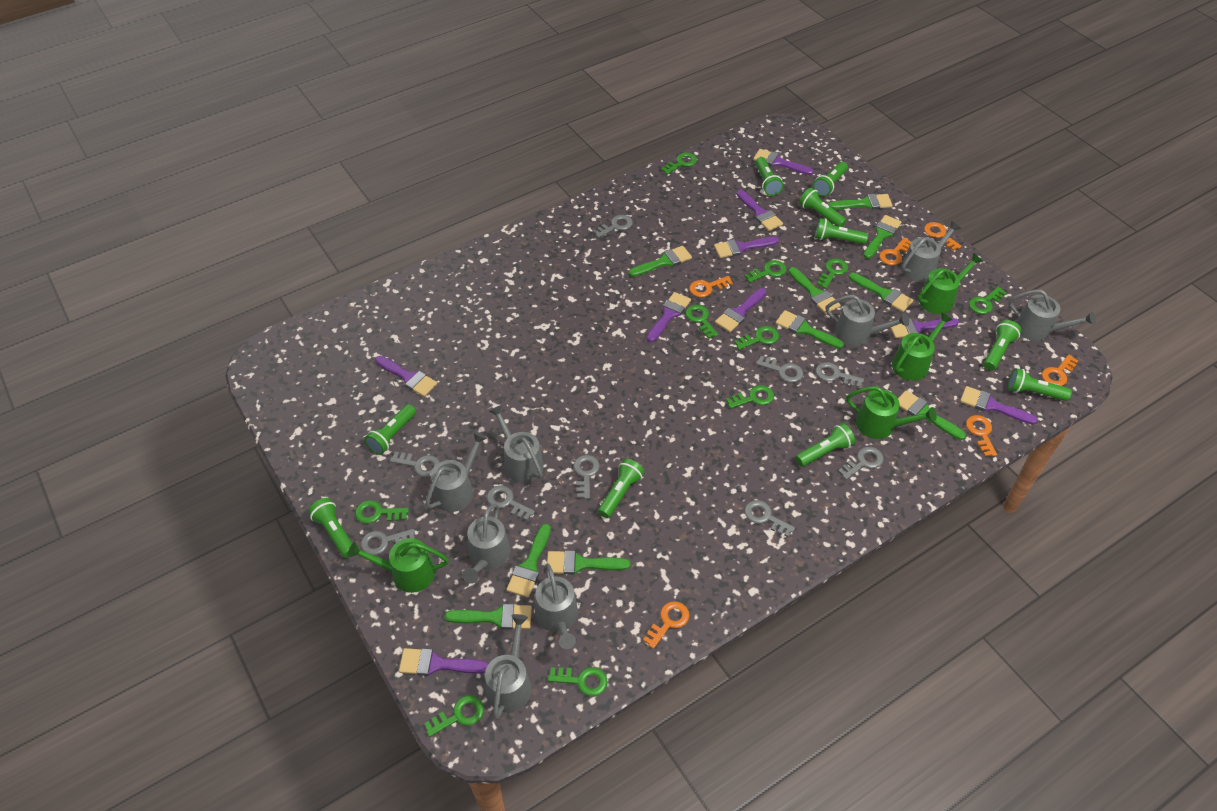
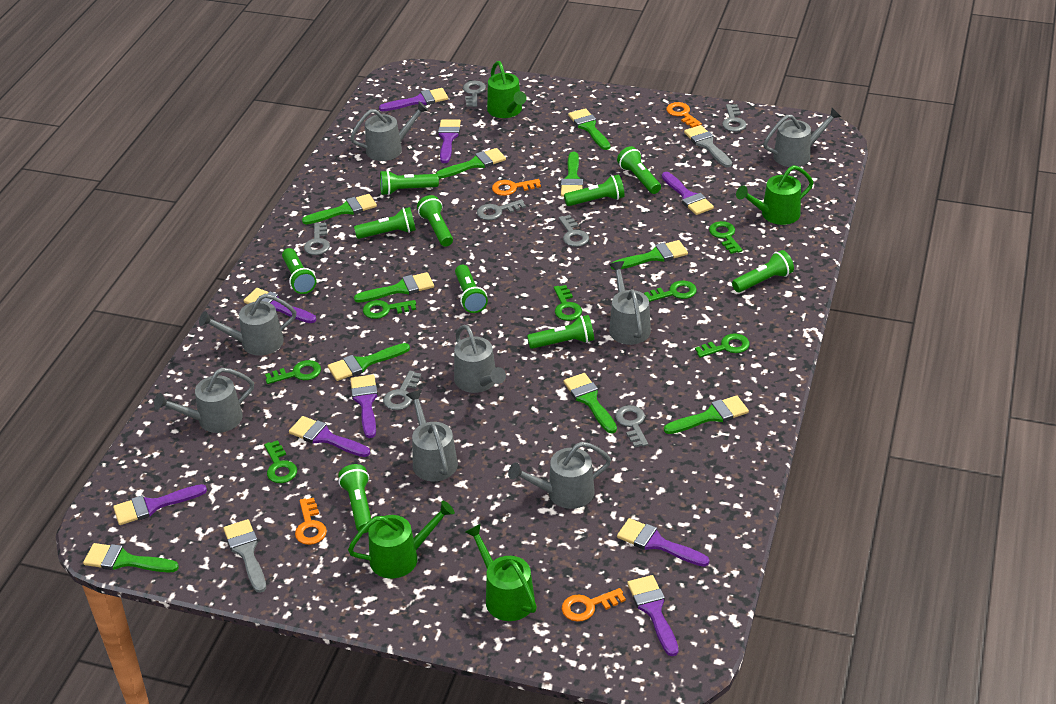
green key: [355,500,409,524] [424,695,484,737] [548,667,608,696] [661,152,697,175] [685,305,718,339] [726,385,774,409] [734,326,779,350] [745,260,787,283] [817,258,848,289] [969,287,1006,314] = 10 -> [264,440,297,483] [265,360,321,384] [363,300,416,319] [554,285,582,321] [644,280,697,302] [695,333,750,358] [709,221,743,254] = 7
grey brush: none = 0 -> [223,519,266,593] [684,125,732,167] = 2
grey key: [361,529,415,555] [390,452,440,477] [487,485,535,521] [573,455,600,499] [593,215,633,238] [744,500,795,537] [756,356,803,383] [816,362,864,388] [838,447,884,480] = 9 -> [304,223,330,255] [383,371,421,410] [463,81,486,107] [477,199,526,220] [559,215,589,247] [615,405,648,448] [722,104,746,132] = 7
orange key: [643,601,689,649] [689,276,733,297] [880,238,911,265] [924,222,962,251] [966,415,997,457] [1042,354,1079,386] = 6 -> [295,498,327,545] [492,179,541,196] [562,588,626,622] [666,102,702,128] = 4

